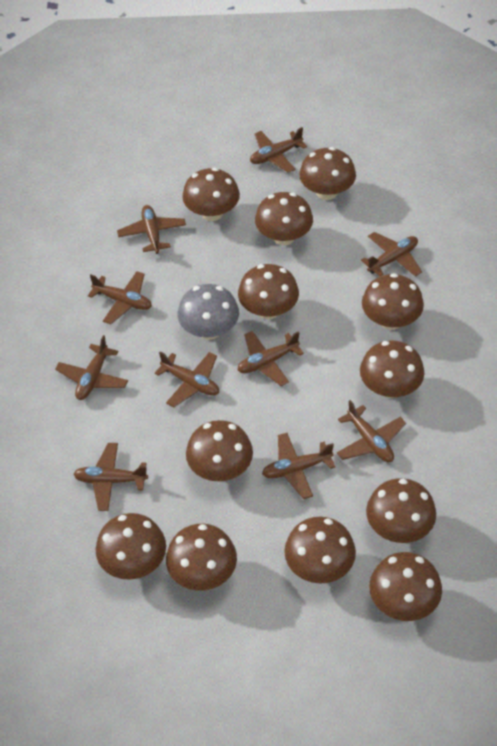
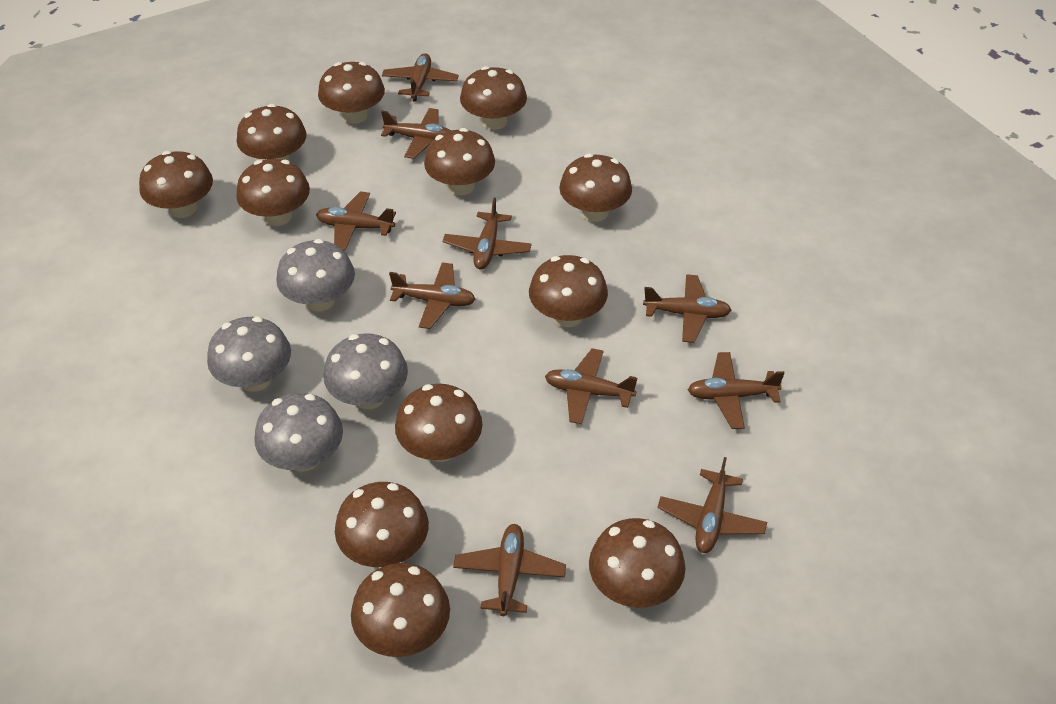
grey mushroom: [177,284,239,340] = 1 -> [207,317,291,392] [254,393,343,472] [276,239,355,311] [323,333,408,409] = 4

